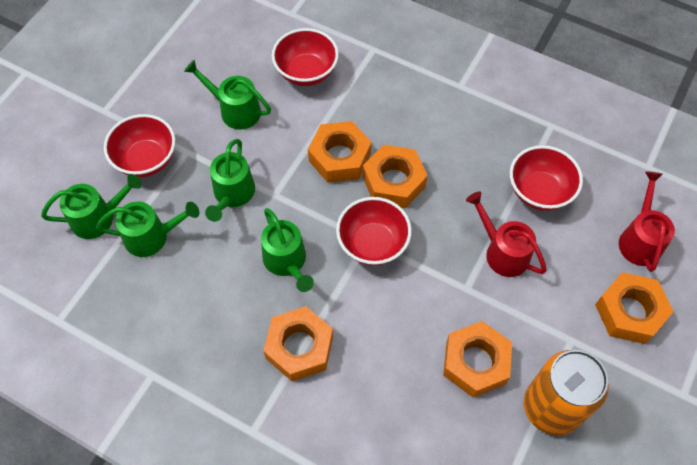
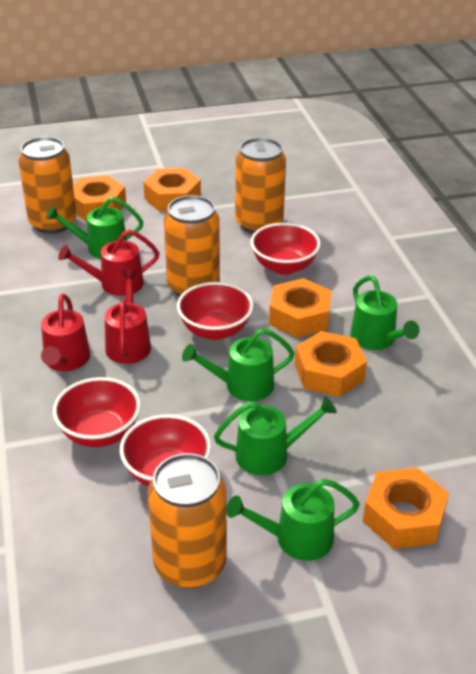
orange can: [524,350,609,436] = 1 -> [18,137,77,234] [147,453,227,588] [164,195,220,297] [235,138,286,234] = 4
red watering can: [466,191,547,277] [619,171,675,272] = 2 -> [41,294,90,371] [58,230,159,296] [105,270,151,364] = 3

